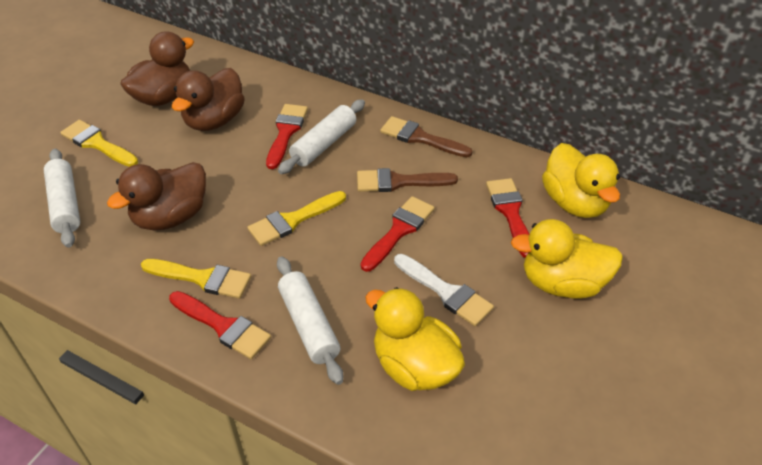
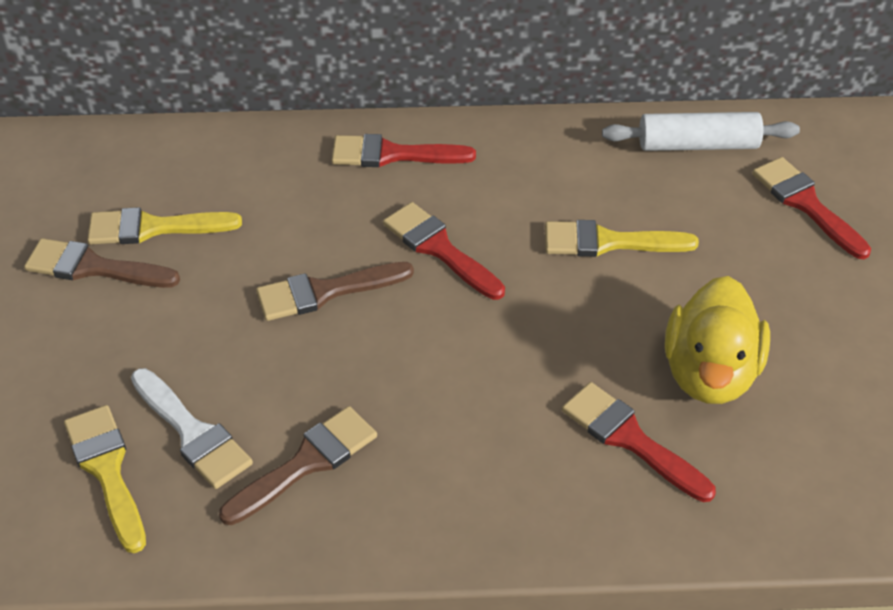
brown brush: [357,168,458,192] [380,116,473,157] = 2 -> [24,238,180,288] [219,406,377,525] [256,262,414,321] = 3
brown duck: [107,162,206,231] [120,31,194,106] [172,68,245,131] = 3 -> none = 0
white rolling pin: [44,149,80,248] [277,256,343,385] [278,99,365,174] = 3 -> [602,112,800,151] = 1
yellow duck: [365,287,465,391] [511,219,623,299] [542,143,620,218] = 3 -> [665,276,770,404] = 1

